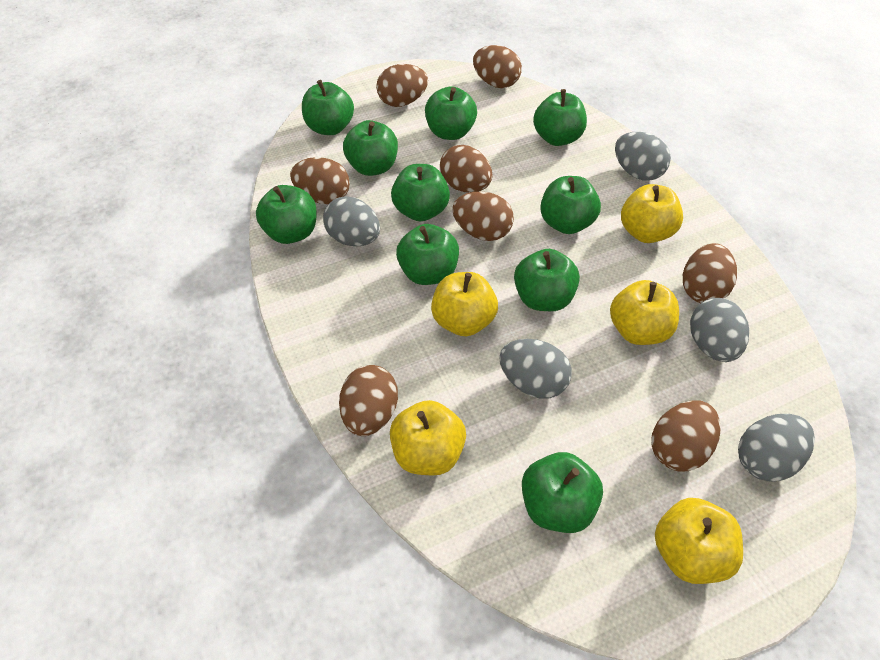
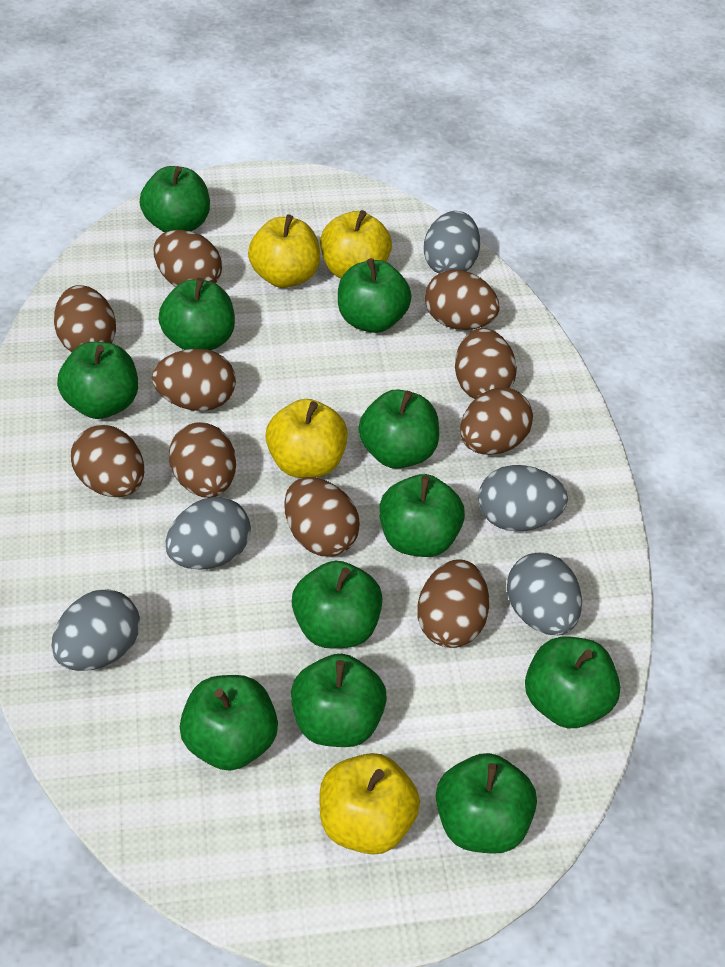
brown egg: [290,157,350,204] [339,365,398,436] [376,64,428,107] [440,145,492,193] [452,192,514,241] [473,45,522,88] [651,400,720,471] [683,243,737,303] = 8 -> [54,285,116,352] [71,425,144,497] [151,348,236,411] [154,230,222,287] [169,422,236,498] [284,477,360,556] [417,559,489,648] [425,269,500,330] [455,328,517,399] [460,387,533,455] = 10
green apple: [256,185,317,244] [302,80,354,135] [343,120,398,176] [391,164,450,221] [396,224,459,285] [425,86,477,140] [514,249,580,311] [522,452,603,533] [533,89,587,146] [540,176,601,234] = 10 -> [57,342,138,419] [140,166,210,232] [158,278,235,350] [180,675,278,771] [291,654,387,747] [292,561,382,648] [338,258,412,333] [358,389,439,469] [379,474,465,557] [436,753,537,854] [525,636,620,728] = 11
yellow apple: [390,400,466,475] [431,272,498,336] [610,280,679,345] [621,184,683,243] [655,498,743,584] = 5 -> [248,214,320,288] [265,399,348,478] [320,210,392,279] [320,753,420,855] = 4

